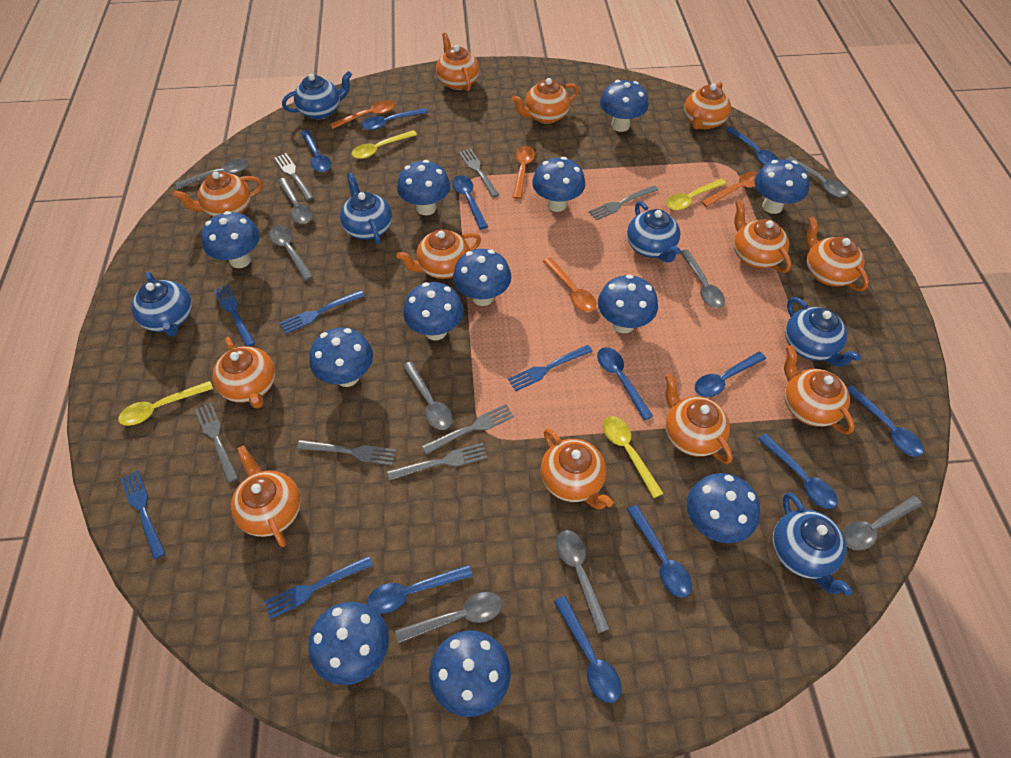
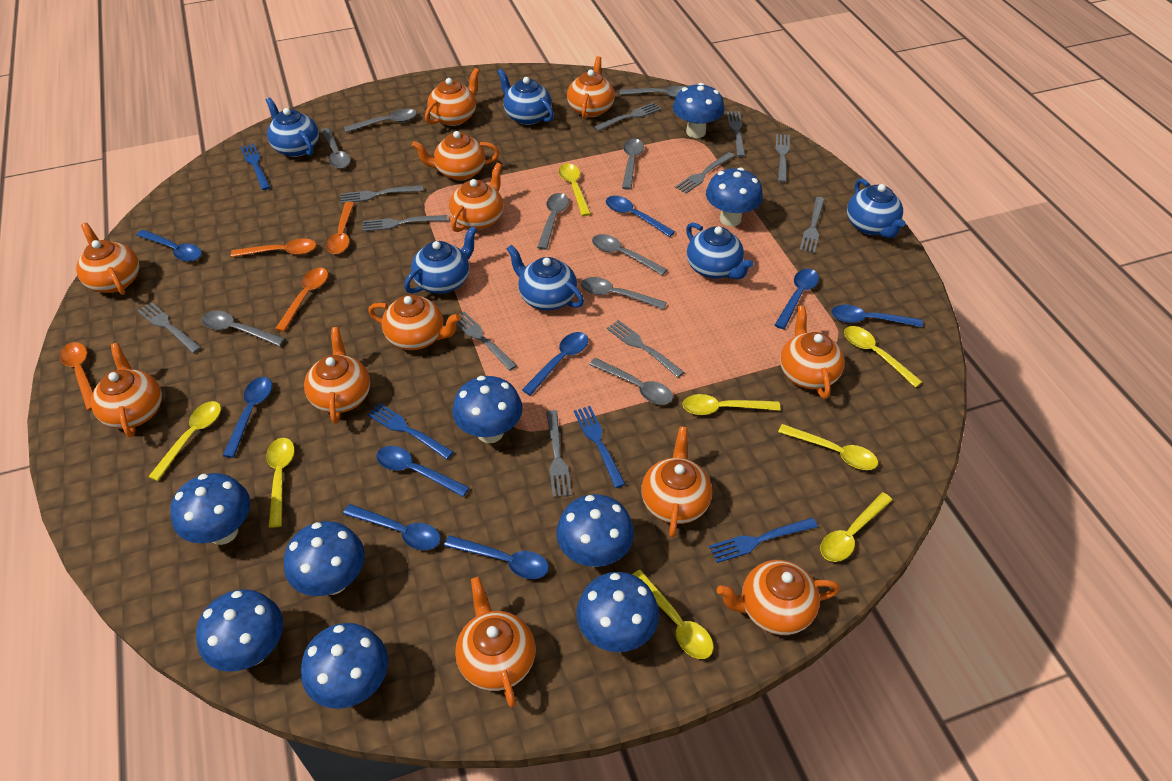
blue fork: [120,470,166,560] [214,284,255,346] [264,556,373,619] [280,290,364,334] [508,345,593,391] = 5 -> [240,144,270,190] [367,403,454,459] [574,406,626,488] [709,518,818,563] = 4
blue mushroom: [201,211,260,268] [308,602,389,685] [309,328,373,387] [397,160,450,215] [403,282,464,340] [429,630,511,717] [453,249,511,306] [532,157,585,212] [598,274,658,333] [600,80,648,132] [687,473,760,543] [754,159,809,214] = 12 -> [170,473,250,545] [196,589,283,672] [284,521,365,596] [301,623,388,709] [452,376,523,443] [556,494,634,567] [576,572,659,652] [673,83,724,138] [706,168,763,226] = 9
blue spoon: [301,130,331,172] [361,108,428,130] [367,565,473,614] [452,175,488,230] [554,596,622,703] [597,347,653,421] [627,505,692,598] [695,351,766,397] [726,127,778,165] [758,433,838,509] [847,385,924,457] = 11 -> [136,230,202,262] [223,377,272,458] [343,504,441,550] [376,446,469,497] [444,535,549,579] [522,332,588,395] [606,196,675,237] [775,269,819,329] [831,305,923,327] = 9
grey fork: [195,403,238,483] [274,153,314,201] [297,440,396,465] [387,443,487,480] [422,404,514,454] [459,148,499,198] [589,185,658,220] = 7 -> [137,302,202,353] [340,185,423,204] [362,215,447,231] [456,311,517,371] [546,410,572,498] [594,102,661,131] [607,320,684,378] [675,152,735,194] [727,111,745,157] [776,134,790,183] [800,197,825,253] = 11
yellow spoon: [118,381,213,426] [352,130,417,159] [603,416,664,498] [666,178,727,210] = 4 -> [148,401,221,481] [266,438,295,528] [558,163,591,216] [632,570,714,659] [682,394,780,415] [778,424,878,470] [820,492,892,562] [844,326,922,388] = 8

